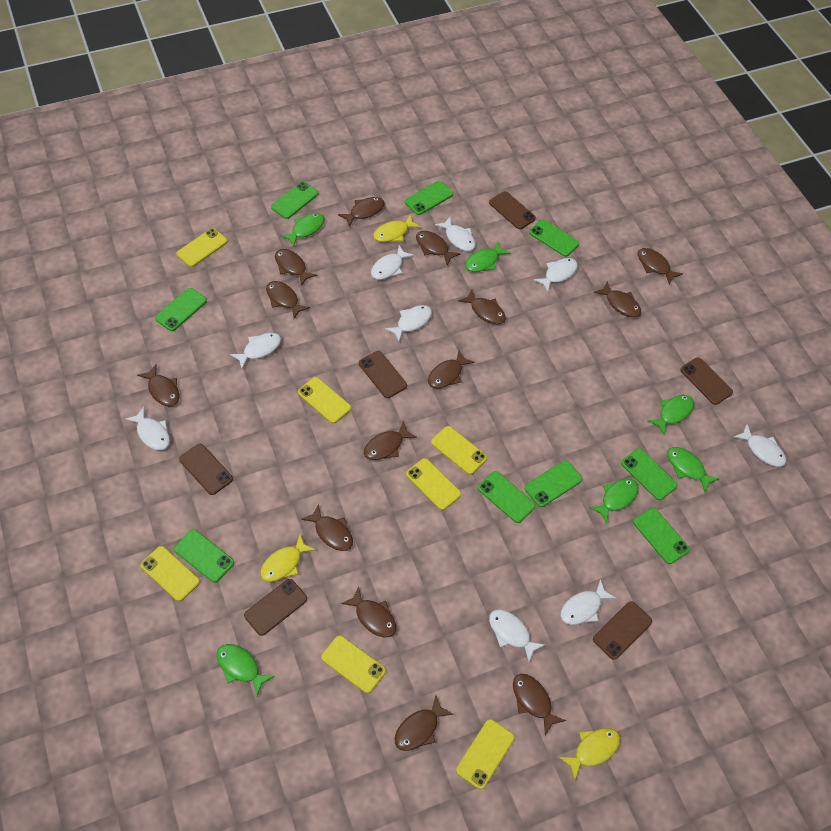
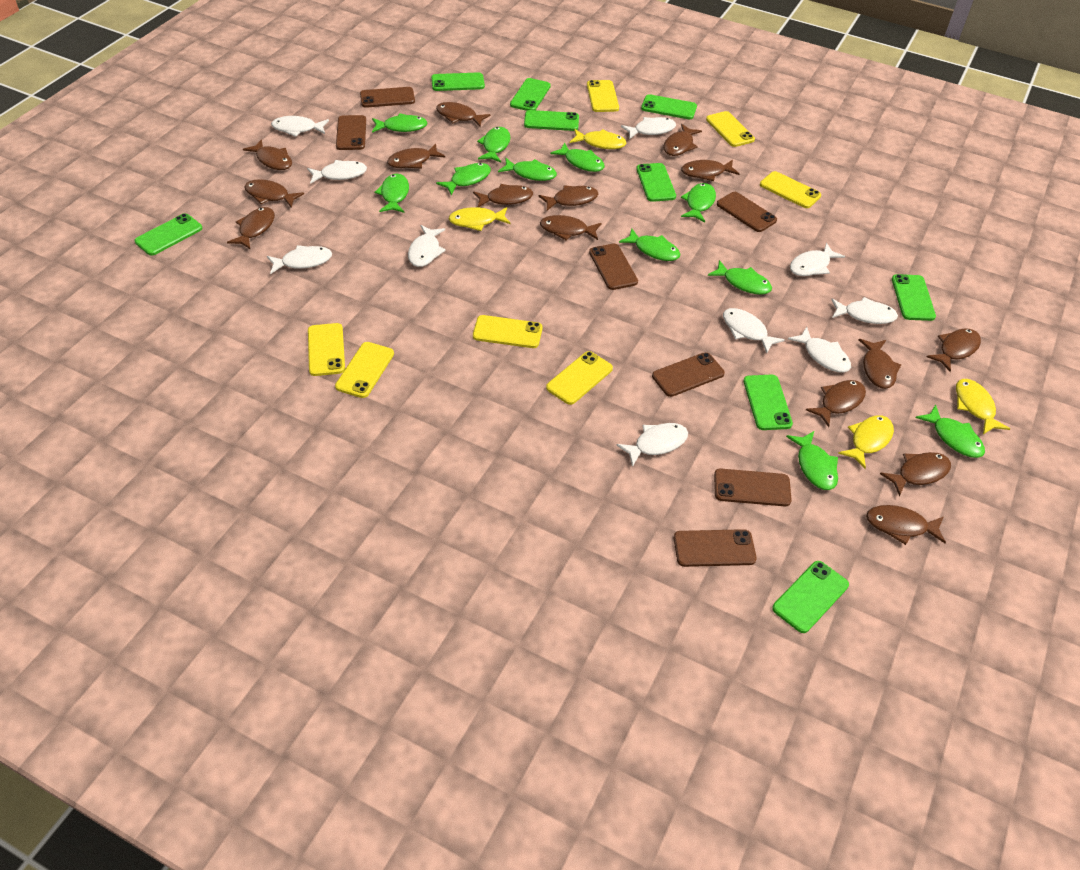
brown fish: [137,364,180,406] [266,281,310,319] [275,249,317,286] [301,504,353,551] [338,197,384,227] [341,587,396,638] [364,421,417,460] [395,695,454,751] [416,231,461,265] [428,350,475,389] [458,289,506,324] [513,674,566,735] [594,281,641,317] [638,248,683,285] = 14 -> [227,207,275,249] [243,139,292,170] [244,179,304,208] [387,144,445,168] [436,102,490,127] [473,184,533,207] [539,185,598,211] [540,215,602,241] [663,124,702,156] [681,160,739,181] [806,380,866,427] [858,339,901,389] [866,505,946,545] [880,452,951,497] [926,328,981,372] = 15
brown phone: [179,444,233,495] [244,579,307,636] [359,351,407,398] [489,191,536,229] [593,601,652,660] [680,357,733,405] = 6 -> [336,115,366,150] [360,87,415,108] [589,244,638,290] [652,352,725,397] [674,529,757,567] [714,468,792,506] [717,192,777,232] = 7
green fish: [217,644,275,696] [280,213,325,247] [465,241,511,272] [589,478,639,524] [648,395,694,436] [668,447,720,492] = 6 -> [372,113,427,133] [375,174,409,213] [436,163,491,195] [477,127,511,163] [498,158,557,181] [550,142,605,172] [619,228,681,261] [681,183,716,222] [708,260,772,295] [786,431,838,490] [916,404,985,458] = 11
white fish: [125,407,170,450] [230,333,281,369] [371,245,414,280] [385,305,432,341] [435,216,476,251] [489,609,545,662] [533,258,578,292] [561,579,617,625] [733,424,786,467] = 9 -> [267,245,332,274] [271,116,329,137] [307,160,367,184] [408,225,446,267] [617,423,688,467] [621,117,676,139] [723,308,785,353] [788,327,851,373] [790,243,845,276] [831,297,898,324] = 10
yellow fish: [260,535,316,582] [373,214,421,242] [559,728,620,780] = 3 -> [449,207,510,231] [570,129,627,149] [838,415,894,469] [956,379,1010,434] = 4

